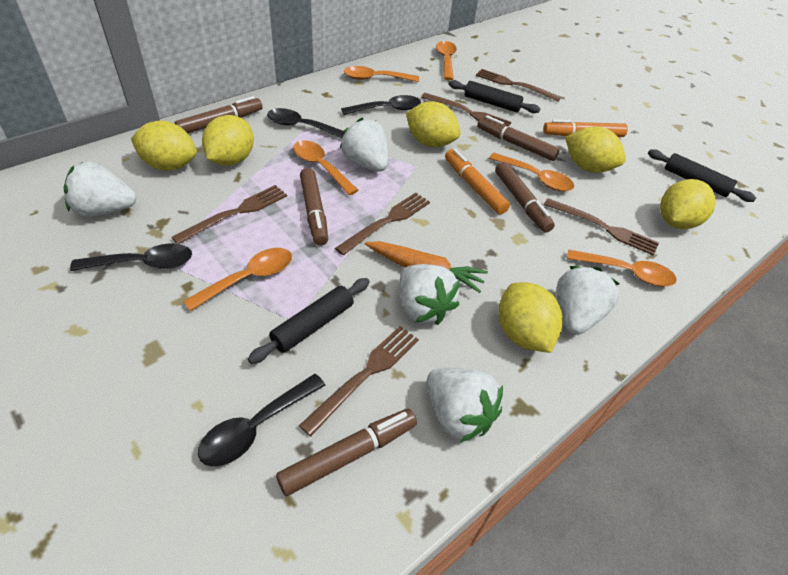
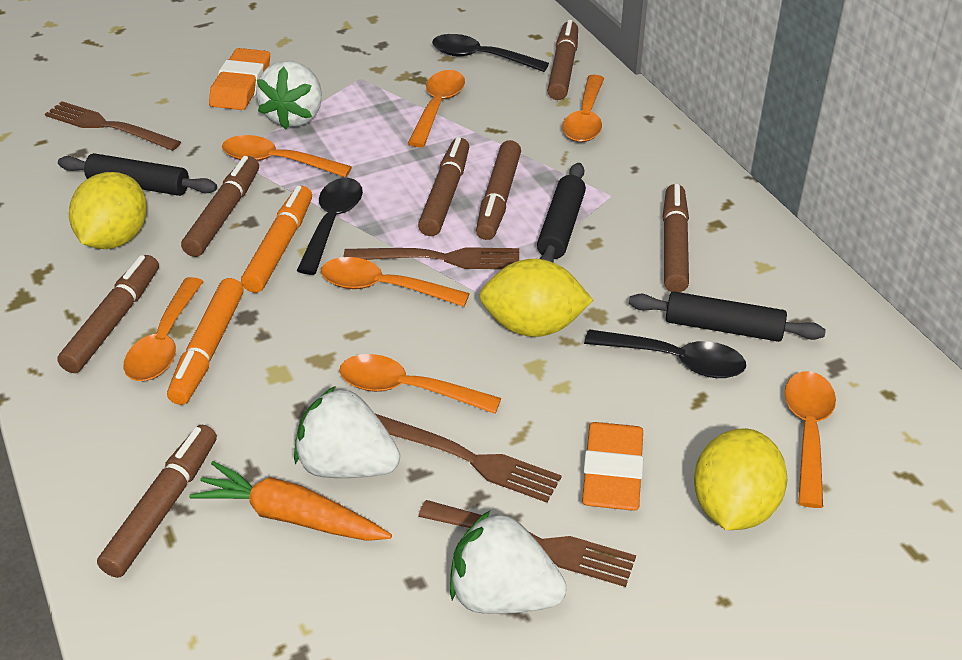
black spoon: [70,243,192,271] [198,374,325,467] [267,108,344,138] [341,95,421,115] = 4 -> [297,178,363,275] [432,34,549,72] [584,329,746,378] = 3
brown fork: [171,185,287,244] [299,326,419,436] [335,193,430,255] [421,93,511,127] [476,69,561,101] [544,198,659,256] = 6 -> [45,101,181,151] [344,247,519,269] [375,414,561,503] [418,500,636,587] = 4
brown marker: [175,96,263,133] [276,409,417,496] [300,168,328,246] [477,115,560,161] [495,162,555,233] = 5 -> [57,255,159,373] [97,425,217,578] [181,156,259,257] [418,137,469,236] [476,140,521,240] [547,20,578,100] [663,184,689,292] = 7
orange eraser: none = 0 -> [209,48,270,110] [582,422,643,511] = 2
orange spoon: [183,248,292,311] [293,140,358,195] [344,66,419,82] [436,41,457,80] [489,153,574,192] [567,249,677,286] = 6 -> [124,277,204,381] [222,135,352,177] [321,257,470,307] [339,354,501,414] [407,70,465,147] [562,75,604,142] [785,371,836,508] = 7
white strawberry: [64,161,136,217] [340,118,388,171] [400,264,460,325] [427,368,503,442] [557,266,619,335] = 5 -> [256,61,322,130] [294,386,400,478] [450,510,567,614] = 3
yellow lemon: [131,121,197,171] [202,115,254,166] [406,102,461,147] [499,282,563,353] [565,127,626,173] [660,179,716,229] = 6 -> [69,172,147,249] [479,259,593,337] [694,428,787,530] = 3

